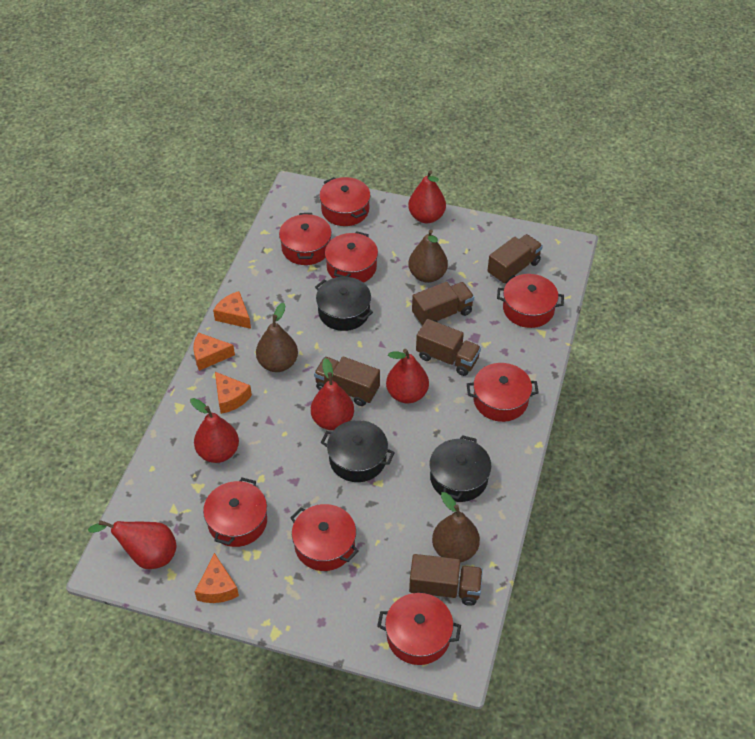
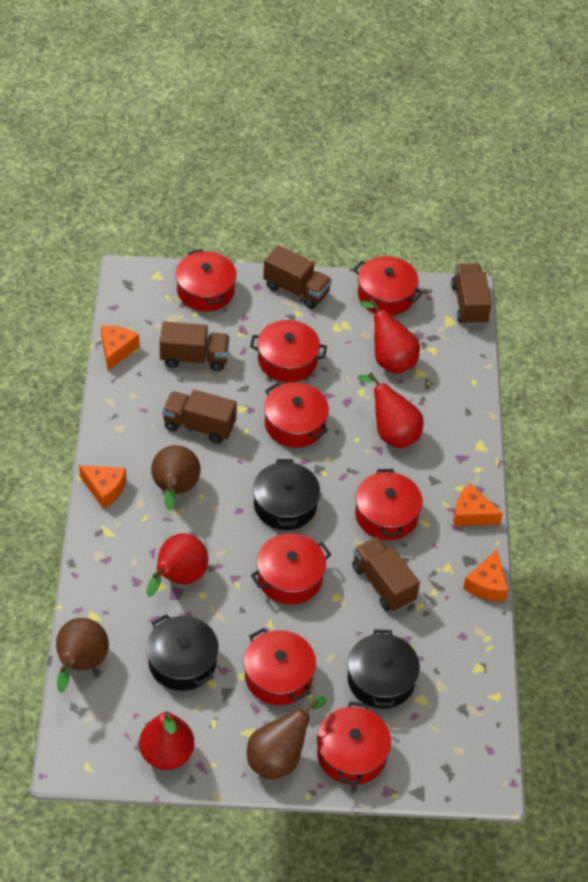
red pear: [88,520,177,569] [190,398,239,463] [311,358,354,430] [386,349,429,403] [408,170,446,223] = 5 -> [139,711,194,770] [147,533,208,597] [357,372,424,448] [360,299,420,374] = 4

